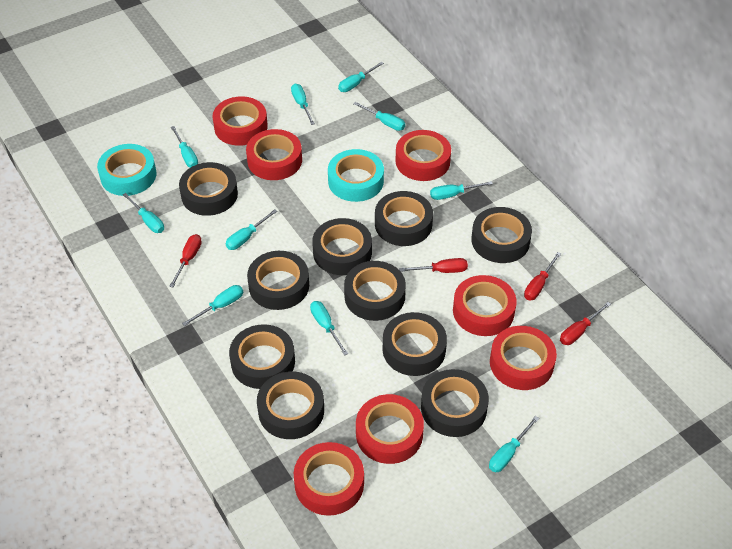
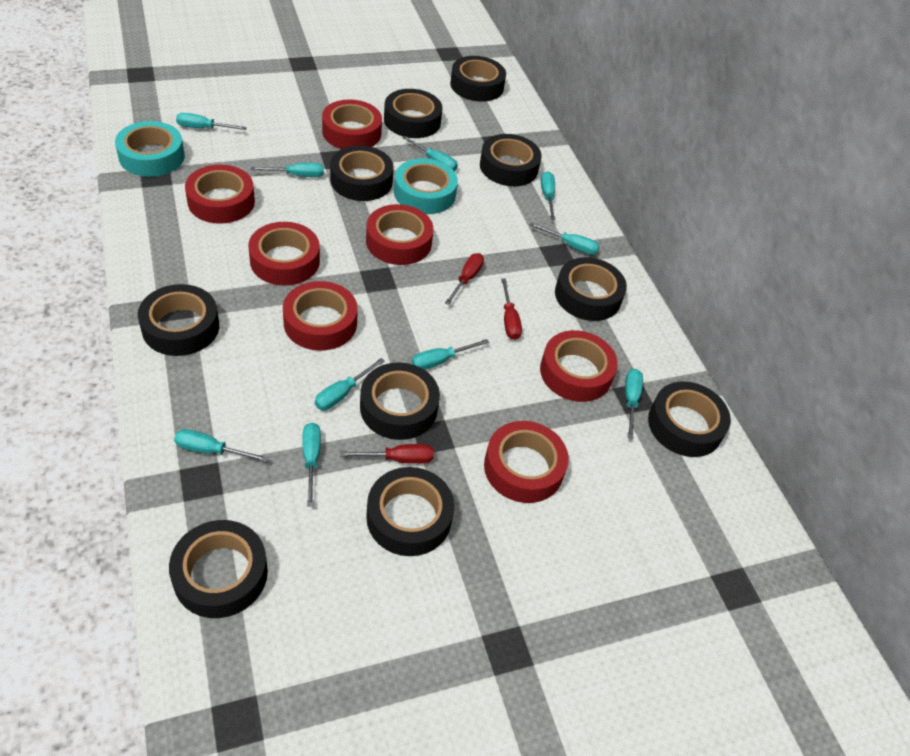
red screwdriver: [169,234,202,287] [399,258,468,273] [524,252,561,300] [560,302,611,345] = 4 -> [340,444,434,464] [445,253,484,305] [501,278,522,340] = 3

